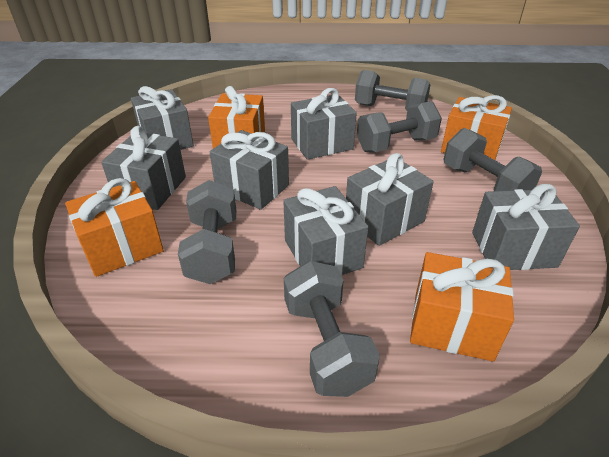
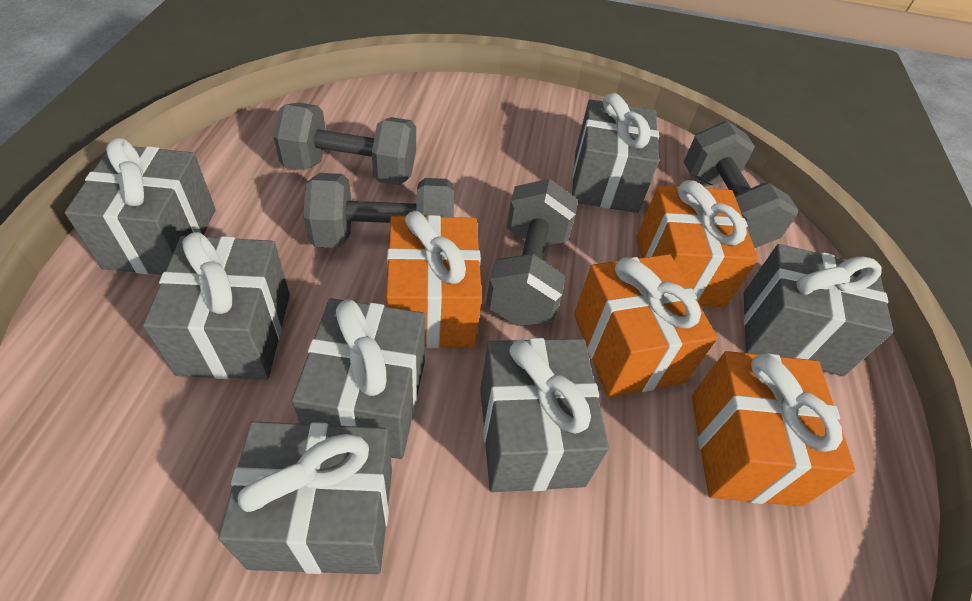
grey dumbbell: [178,180,236,284] [284,261,380,397] [355,70,430,110] [357,101,442,152] [444,128,542,191] = 5 -> [273,103,416,185] [303,173,454,248] [486,179,578,326] [684,121,798,248] = 4

